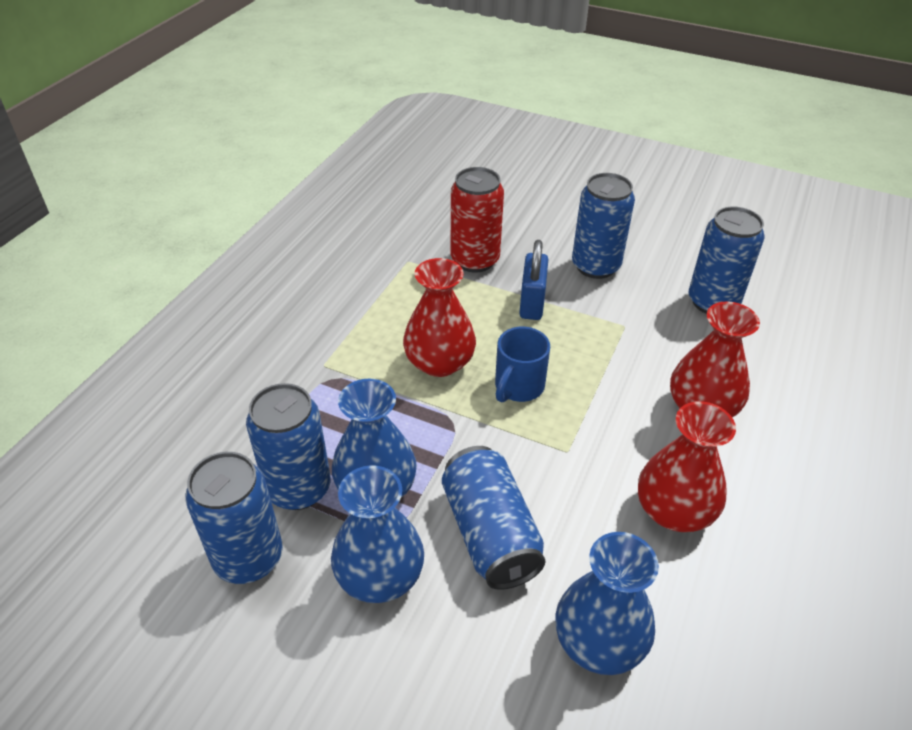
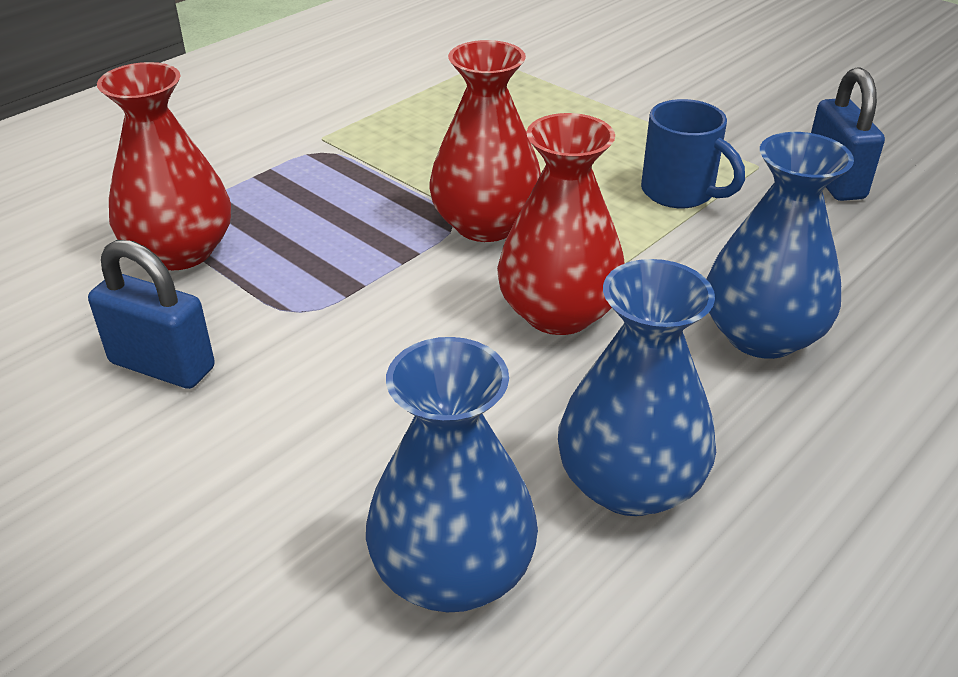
blue can: [185,452,283,584] [246,383,331,510] [442,446,545,590] [572,173,635,279] [689,206,764,314] = 5 -> none = 0
blue padlock: [519,240,548,320] = 1 -> [88,240,215,389] [811,67,885,201] = 2
red can: [450,167,504,273] = 1 -> none = 0

